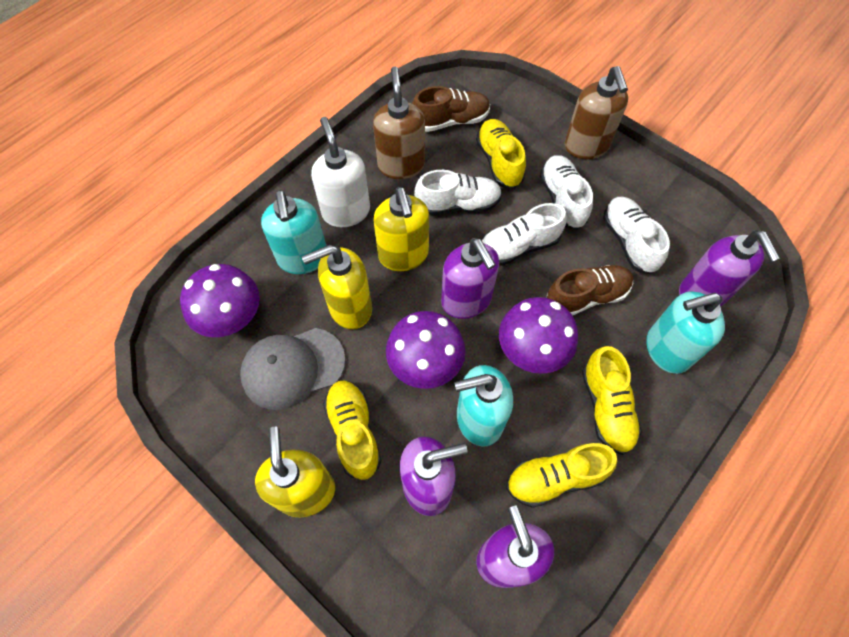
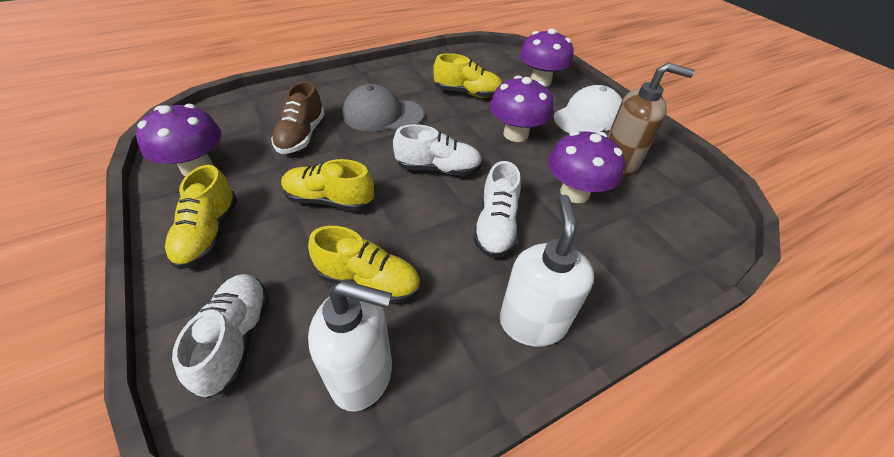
brown shoe: [412,86,490,132] [547,265,633,316] = 2 -> [271,81,325,154] = 1
brown soap dispenser: [373,66,425,179] [565,66,628,159] = 2 -> [608,63,695,176] = 1
purple mushroom: [180,264,260,337] [386,311,465,389] [499,297,578,374] = 3 -> [136,104,221,176] [490,76,553,142] [520,28,574,87] [548,131,625,203] = 4
purple soap dispenser: [400,437,467,516] [441,238,499,319] [476,505,554,588] [679,230,780,307] = 4 -> none = 0
turquoise soap dispenser: [261,190,326,274] [454,365,513,447] [646,291,725,374] = 3 -> none = 0
white cap: none = 0 -> [554,85,622,133] = 1
white shoe: [414,170,502,215] [482,203,567,266] [540,155,593,229] [603,197,670,274] = 4 -> [172,274,269,398] [393,124,482,176] [473,161,521,258] = 3
white soap dispenser: [311,117,370,227] = 1 -> [308,281,392,411] [500,195,594,347] = 2
yellow soap dispenser: [255,427,335,517] [302,245,372,329] [373,187,429,271] = 3 -> none = 0

